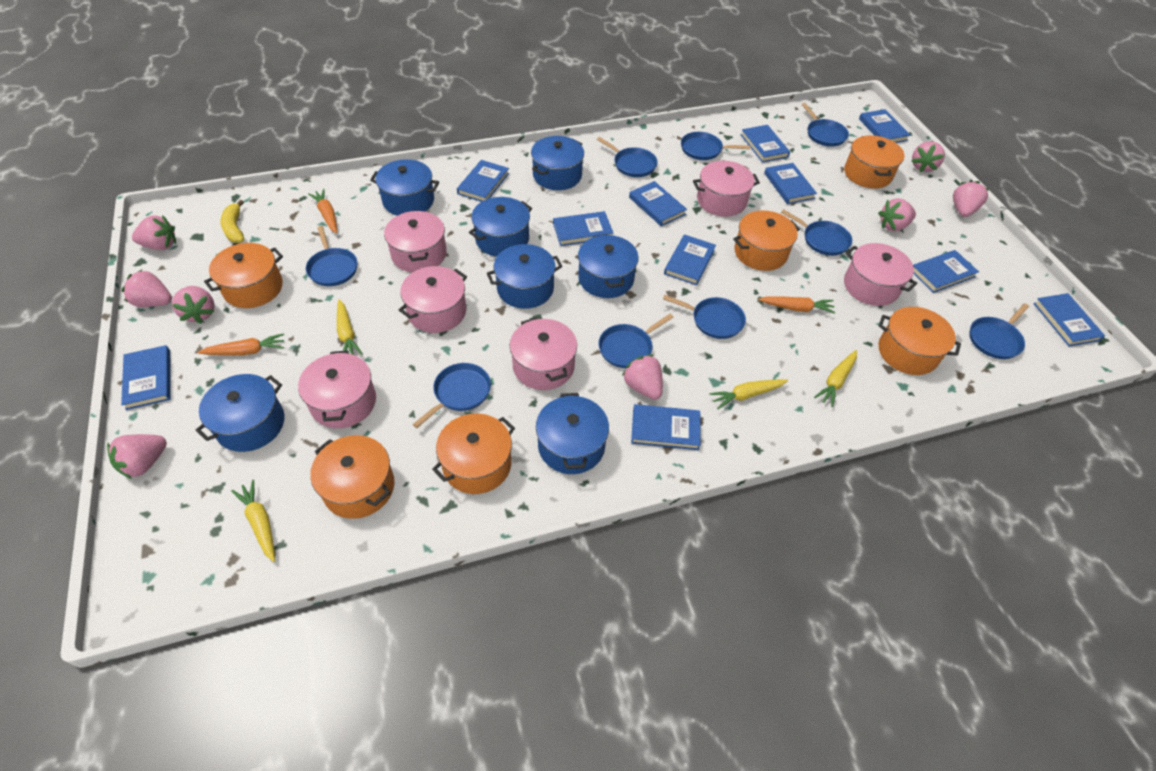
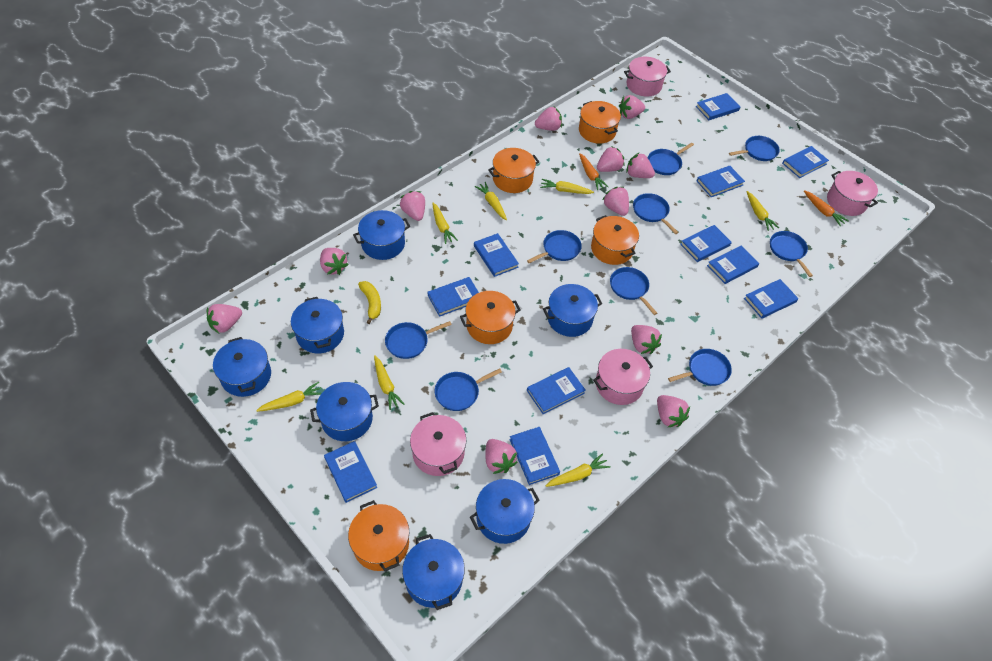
orange carrot: [198,333,284,355] [308,189,337,234] [758,296,836,314] = 3 -> [579,153,609,190] [804,190,849,226] = 2
orange pot: [204,243,283,308] [310,435,394,519] [432,413,515,494] [733,210,800,271] [844,135,904,189] [879,307,961,375] = 6 -> [348,500,409,572] [460,291,521,344] [488,148,539,193] [579,101,621,144] [591,215,639,265] = 5
pink pot: [298,351,376,428] [384,210,447,273] [399,266,467,333] [510,317,577,390] [693,161,760,217] [844,243,917,306] = 6 -> [410,412,466,476] [593,349,653,405] [624,57,671,97] [827,171,878,216] = 4
pink strawberry: [107,434,167,479] [122,270,172,307] [132,215,176,250] [172,286,215,324] [622,355,663,400] [878,198,916,231] [912,141,945,172] [953,181,989,217] = 8 -> [207,304,242,333] [320,248,349,275] [400,191,425,221] [485,439,517,474] [535,107,562,131] [597,146,624,172] [603,187,629,216] [619,95,645,119] [626,152,655,178] [631,325,662,354] [657,395,690,427] = 11
yellow carrot: [231,480,275,562] [337,299,363,355] [709,379,788,409] [814,350,857,407] = 4 -> [256,382,321,412] [374,355,405,410] [432,203,458,244] [474,182,507,220] [540,179,594,194] [546,453,611,487] [747,191,779,231] = 7

